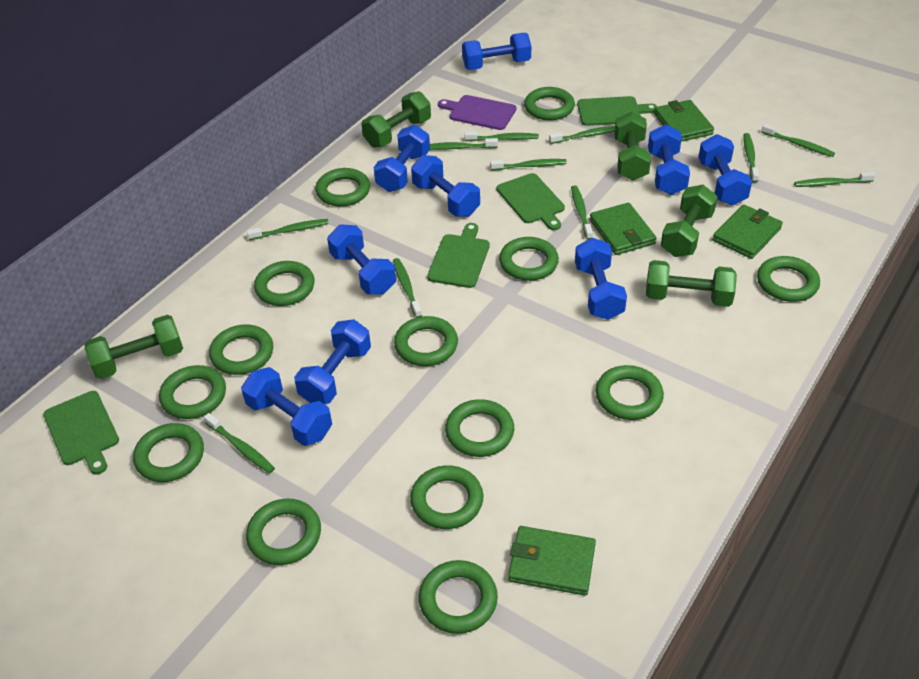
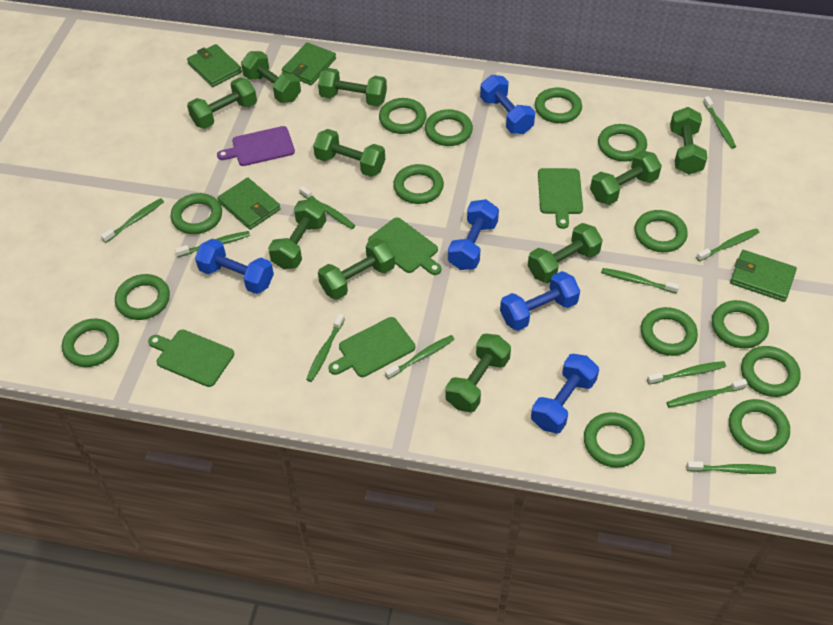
blue dumbbell: [241,367,332,446] [294,319,371,404] [327,225,396,294] [374,125,430,192] [411,155,480,217] [462,33,531,70] [575,238,627,320] [648,125,690,195] [698,134,752,205] = 9 -> [195,239,274,294] [448,199,499,270] [480,75,535,134] [500,271,580,331] [531,354,599,433] = 5
green dumbbell: [85,315,183,379] [362,91,431,148] [614,112,651,181] [646,260,737,307] [661,185,717,257] = 5 -> [187,77,257,129] [241,51,301,103] [268,199,326,269] [313,129,385,177] [318,68,387,107] [318,238,395,300] [445,334,511,412] [528,223,603,283] [590,150,662,205] [670,107,708,175] = 10

